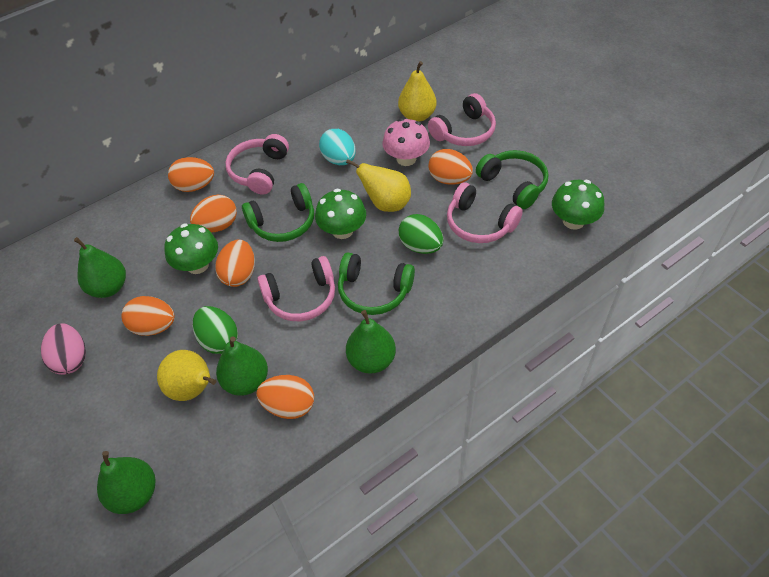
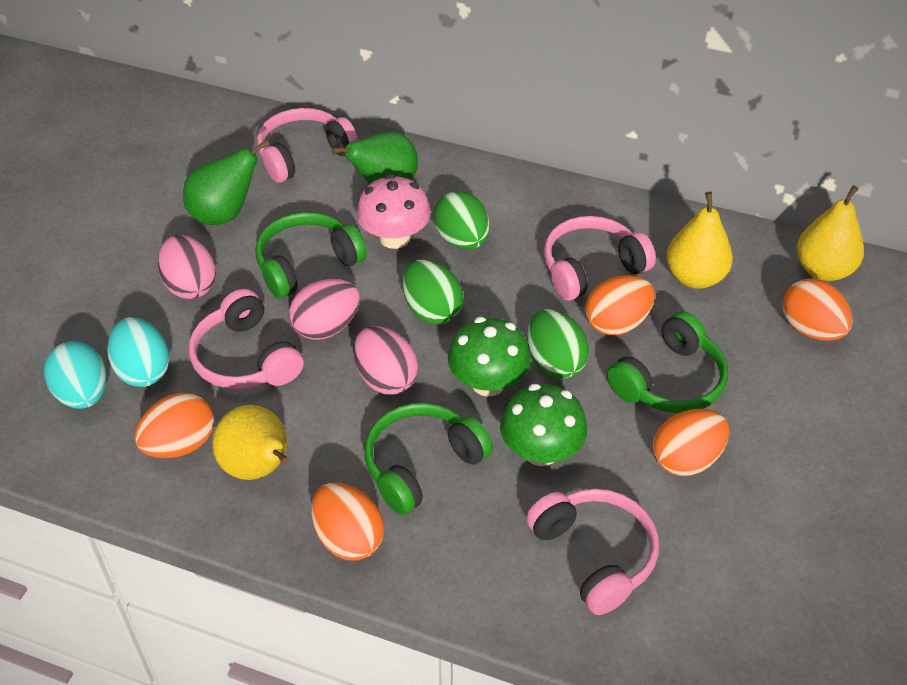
green egg: [193,306,238,354] [399,214,443,254] = 2 -> [403,259,463,324] [434,191,490,250] [527,309,589,379] = 3
green mushroom: [164,224,218,274] [315,189,366,239] [552,180,604,230] = 3 -> [448,317,531,396] [500,384,587,466] = 2
green pear: [74,237,126,298] [97,451,156,514] [216,336,268,396] [346,310,396,374] = 4 -> [183,140,270,225] [331,131,418,184] = 2
orange egg: [122,296,175,336] [168,157,214,192] [190,195,237,232] [215,240,255,287] [256,375,314,419] [429,149,473,185] = 6 -> [134,393,214,458] [311,482,384,561] [585,275,655,335] [653,409,729,476] [782,279,853,341] = 5
pink egg: [41,323,86,375] = 1 -> [158,235,216,299] [289,279,360,340] [354,326,418,394] = 3
turquoise egg: [319,129,356,165] = 1 -> [44,341,107,409] [107,317,170,387] = 2

